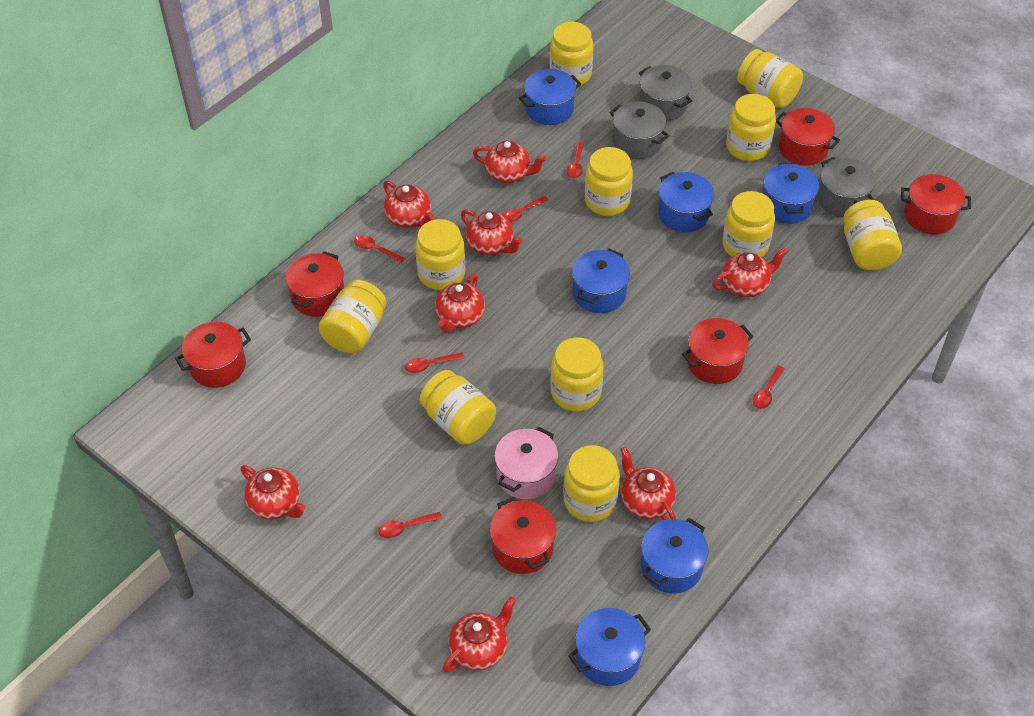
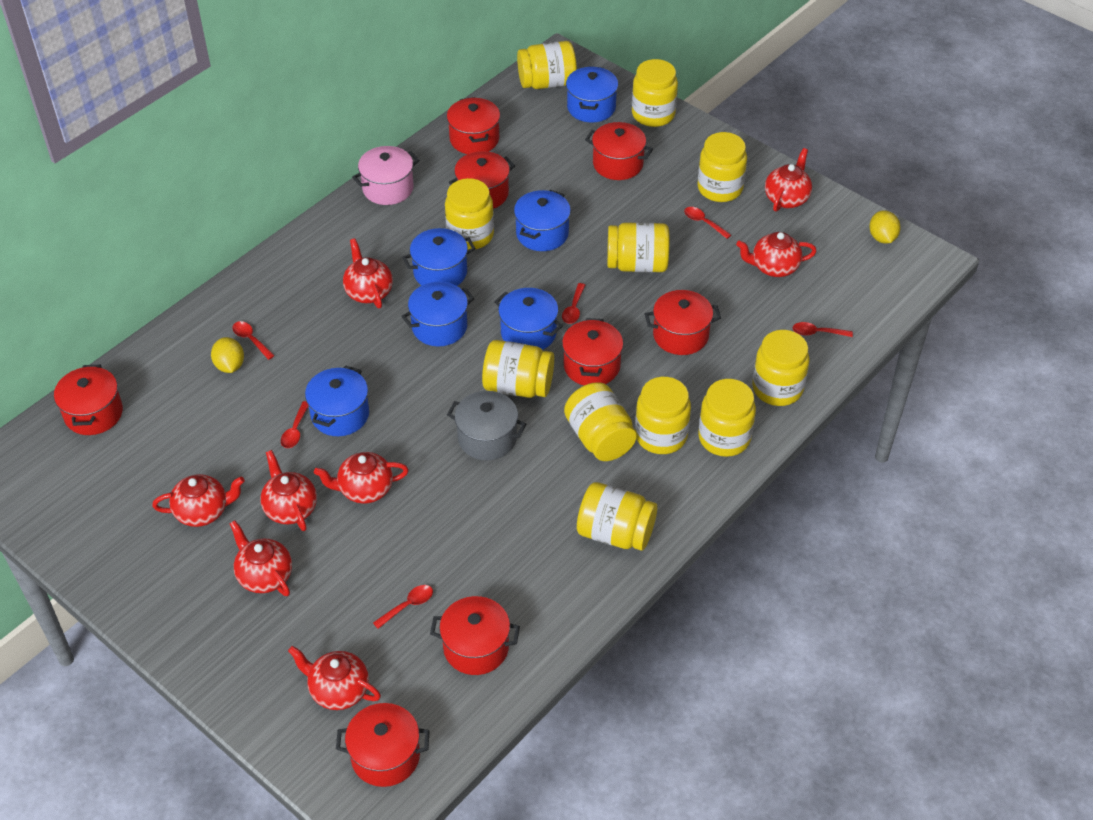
grey pot: [609,101,670,159] [639,65,692,121] [817,157,876,217] = 3 -> [447,391,526,460] = 1
red pot: [175,321,251,388] [286,251,344,317] [490,497,556,574] [682,318,753,384] [776,108,840,165] [901,174,971,235] = 6 -> [54,364,123,435] [336,703,430,787] [430,596,520,675] [447,97,500,154] [449,151,515,209] [562,318,623,385] [585,122,653,180] [645,290,721,355] = 8
yellow lemon: none = 0 -> [211,337,244,373] [869,210,901,244] = 2

